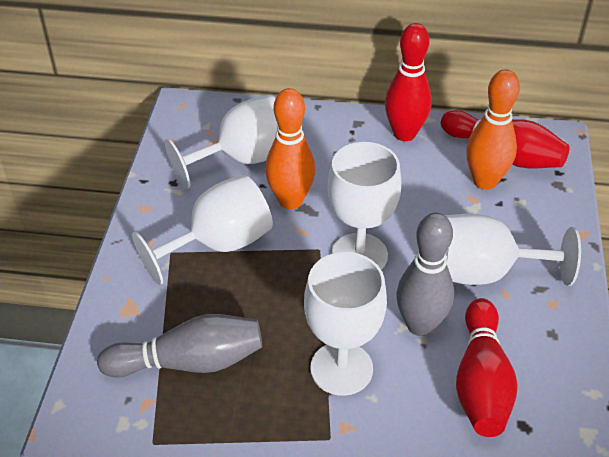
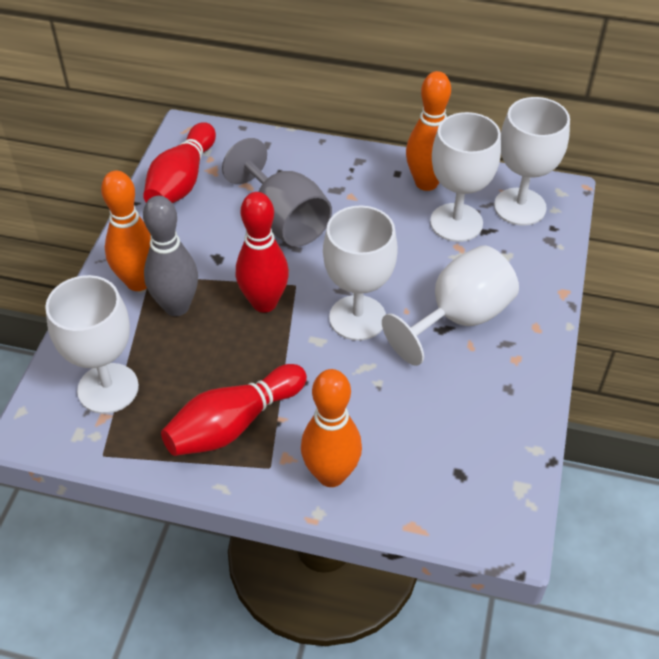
grey bowling pin: [97,314,262,378] [396,213,454,336] = 2 -> [143,196,198,316] = 1
grey goblet: none = 0 -> [222,138,332,247] = 1
orange bowling pin: [265,88,315,209] [466,69,520,190] = 2 -> [101,171,151,291] [301,369,362,487] [406,71,451,191] = 3

